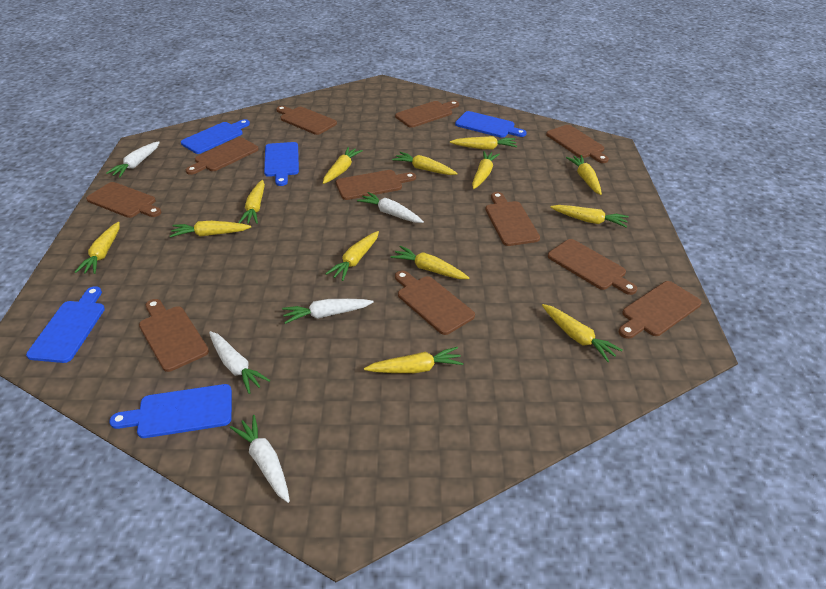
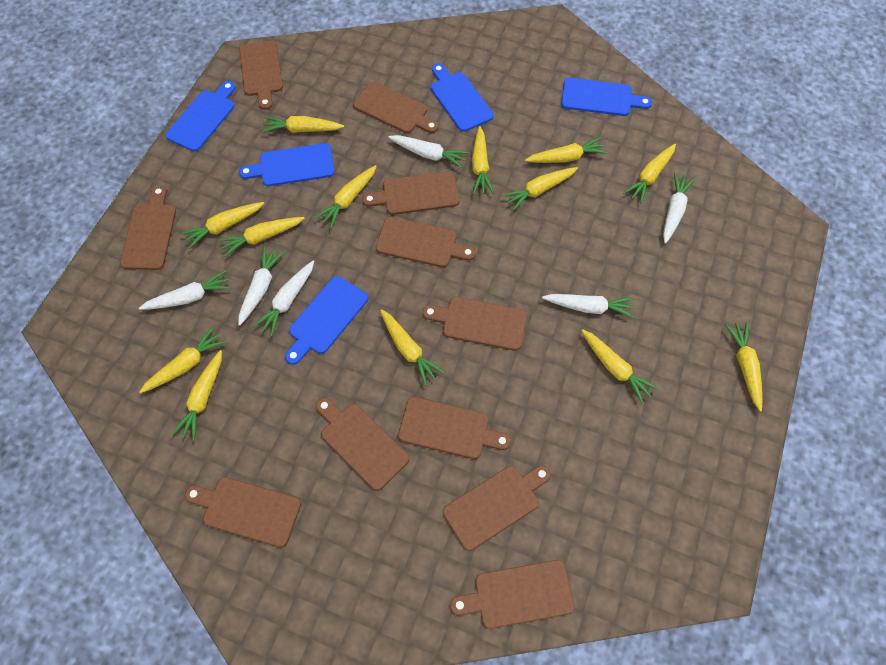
white carrot: [106,141,160,177] [209,331,270,394] [230,415,290,503] [282,299,374,324] [357,192,424,223] = 5 -> [139,270,231,310] [238,246,284,326] [253,261,314,336] [388,135,469,168] [542,294,634,318] [663,173,695,244] = 6

